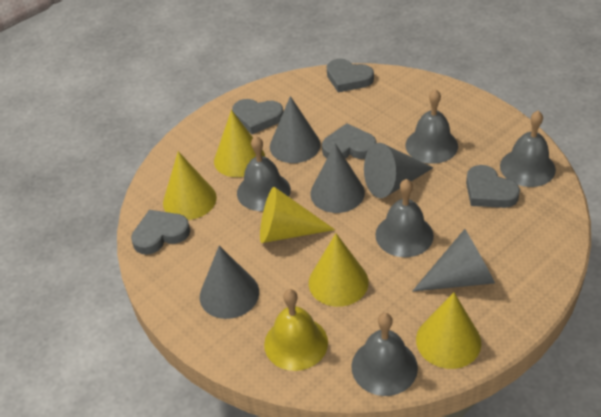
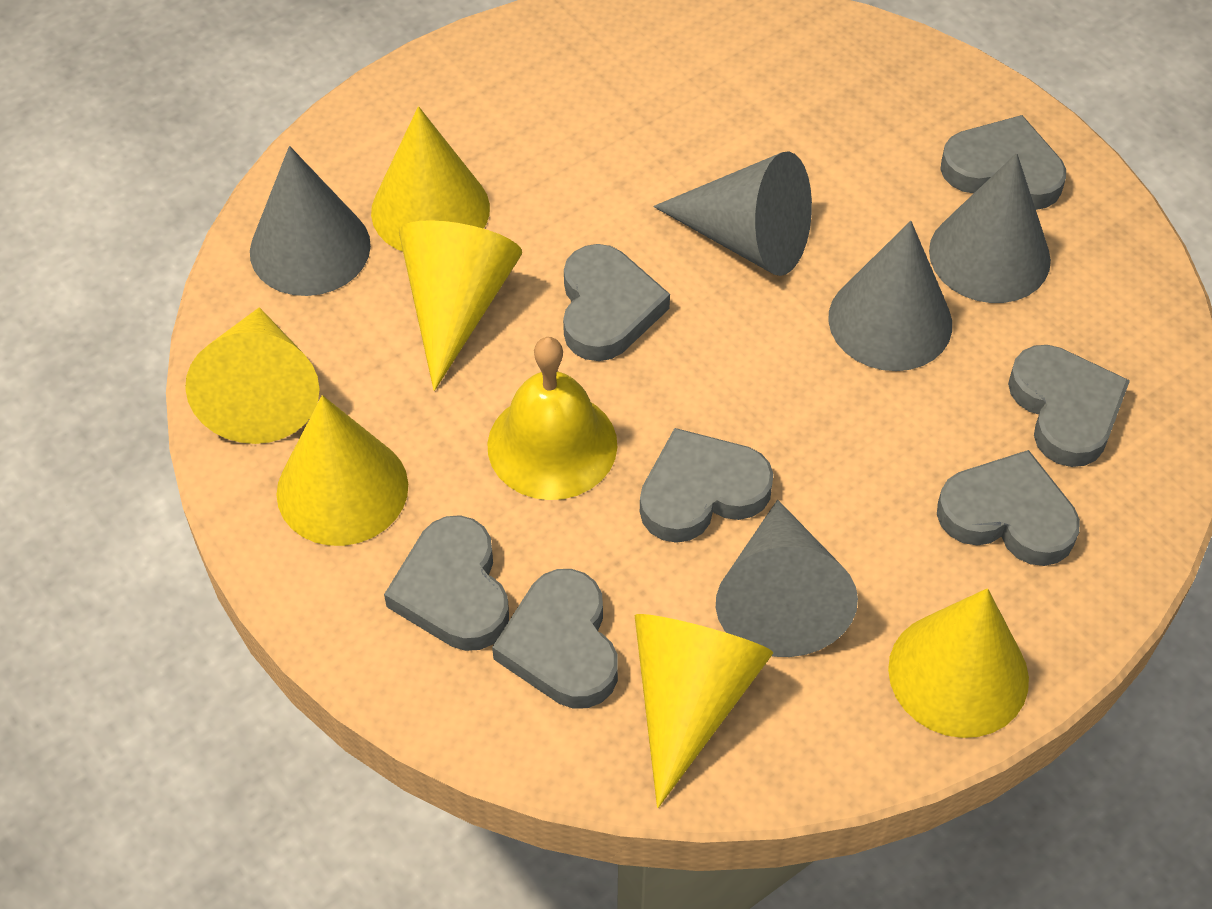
grey bell: [237,136,291,211] [351,313,418,396] [375,179,434,257] [406,89,458,164] [500,111,556,187] = 5 -> none = 0
grey heart: [131,210,190,255] [232,99,283,134] [322,123,376,159] [327,59,374,92] [466,165,520,208] = 5 -> [384,515,509,651] [492,569,618,709] [563,244,670,361] [640,428,774,543] [937,450,1080,566] [940,115,1066,210] [1008,345,1130,467] = 7
yellow cone: [163,151,217,220] [214,110,265,177] [260,187,335,243] [309,233,369,307] [416,293,481,369] = 5 -> [185,307,320,444] [277,395,408,546] [371,106,490,252] [399,220,522,391] [635,614,773,808] [888,588,1029,738] = 6

